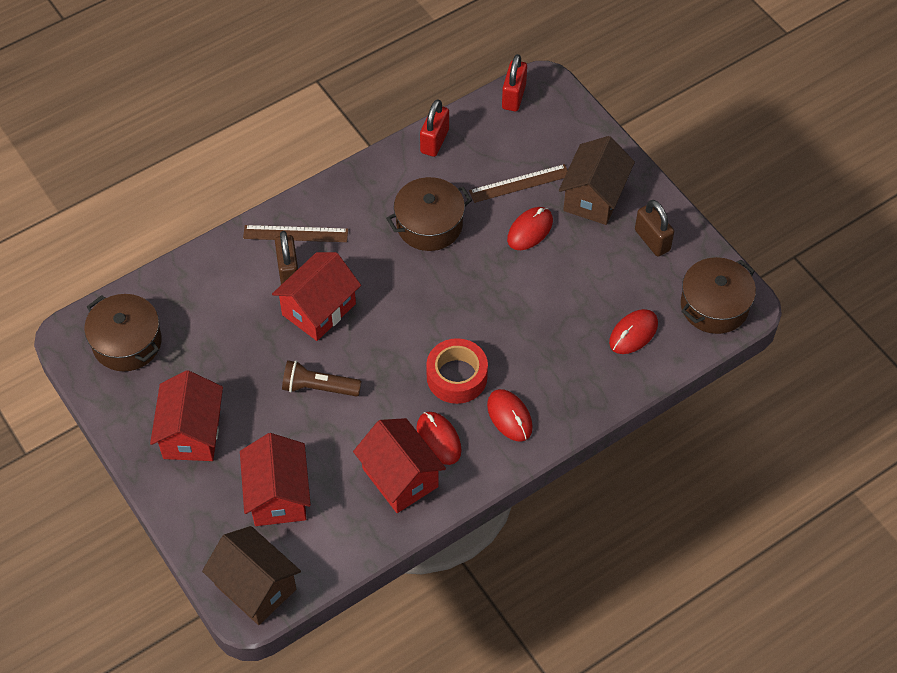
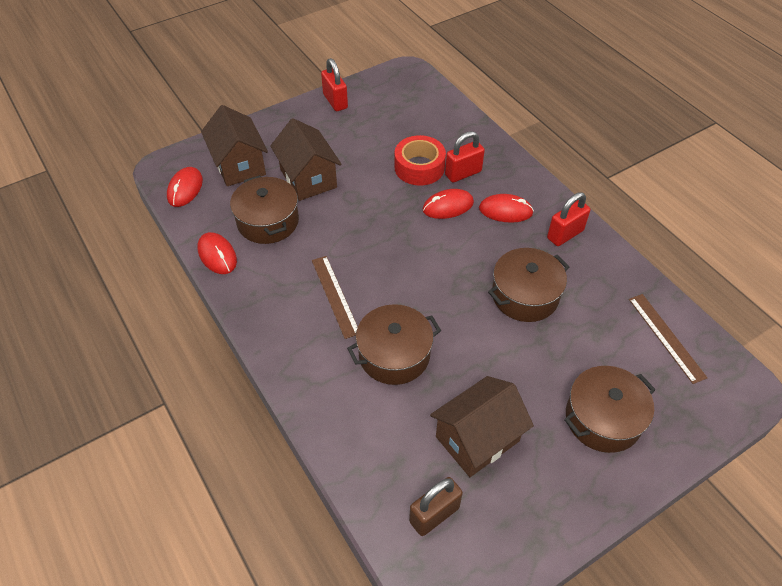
brown flashlight: [282,360,361,396] = 1 -> none = 0
brown house: [202,526,301,625] [559,136,635,225] = 2 -> [201,105,268,186] [270,118,342,201] [430,376,534,477] = 3
brown padlock: [275,231,298,285] [635,200,674,256] = 2 -> [409,477,463,536] = 1
brown pot: [84,294,162,372] [386,177,472,251] [681,257,756,334] = 3 -> [230,175,299,244] [347,304,441,385] [488,248,569,322] [564,366,656,453] = 4
red house: [150,370,223,461] [240,433,311,526] [272,252,361,341] [353,418,446,513] = 4 -> none = 0
red padlock: [420,99,449,157] [502,54,527,111] = 2 -> [321,58,348,111] [445,131,485,183] [547,192,591,246] = 3

